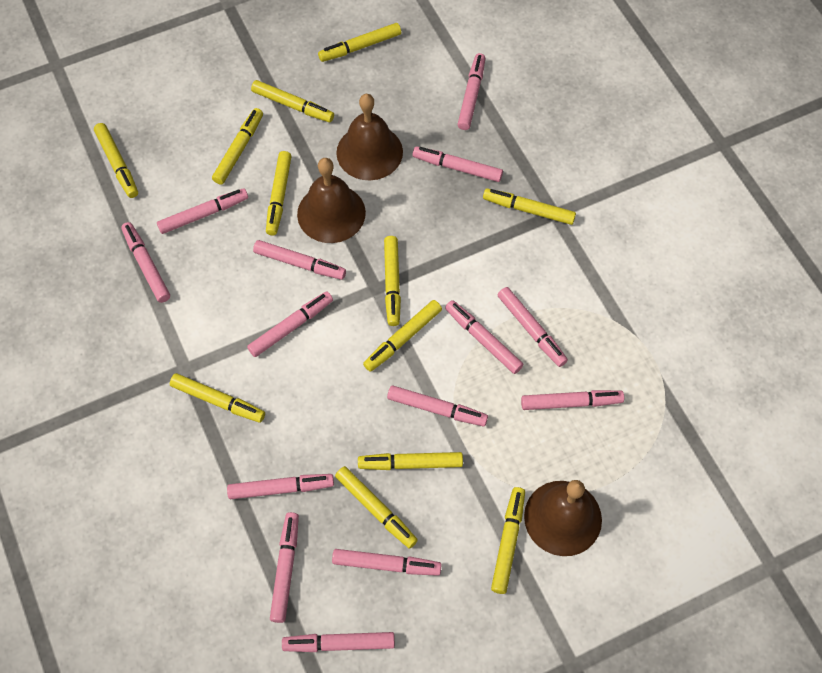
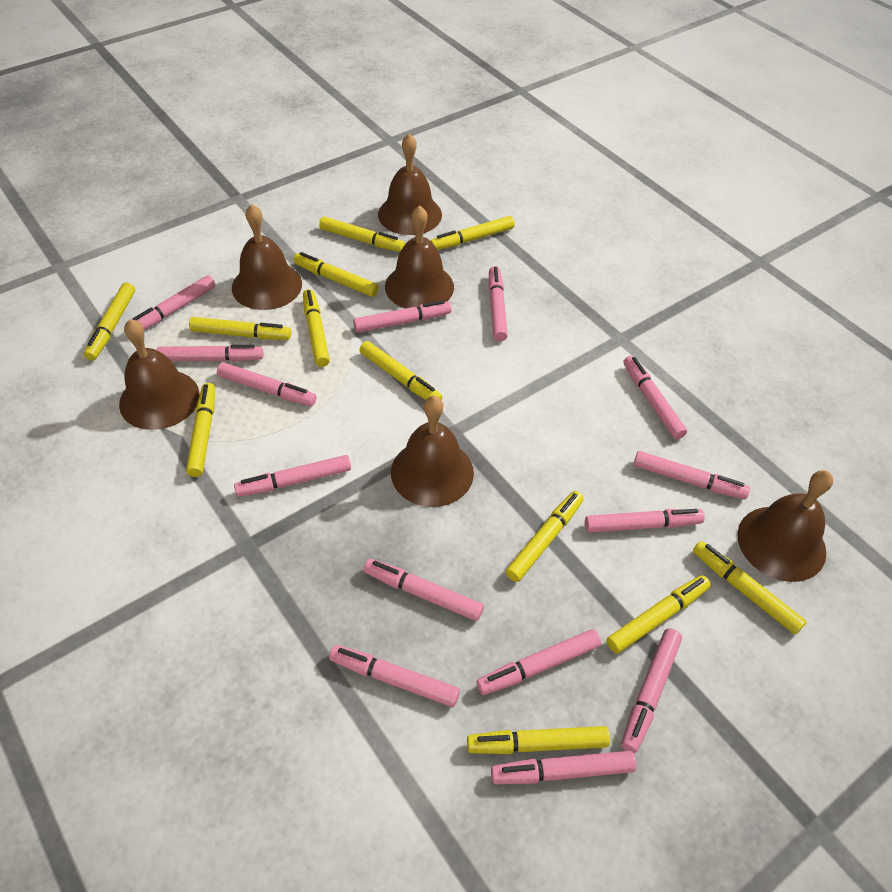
brown bell: [297,158,366,243] [336,94,403,180] [524,480,602,556] = 3 -> [119,319,200,430] [232,204,302,310] [378,134,442,235] [385,205,454,309] [391,396,474,507] [737,470,833,582] = 6

